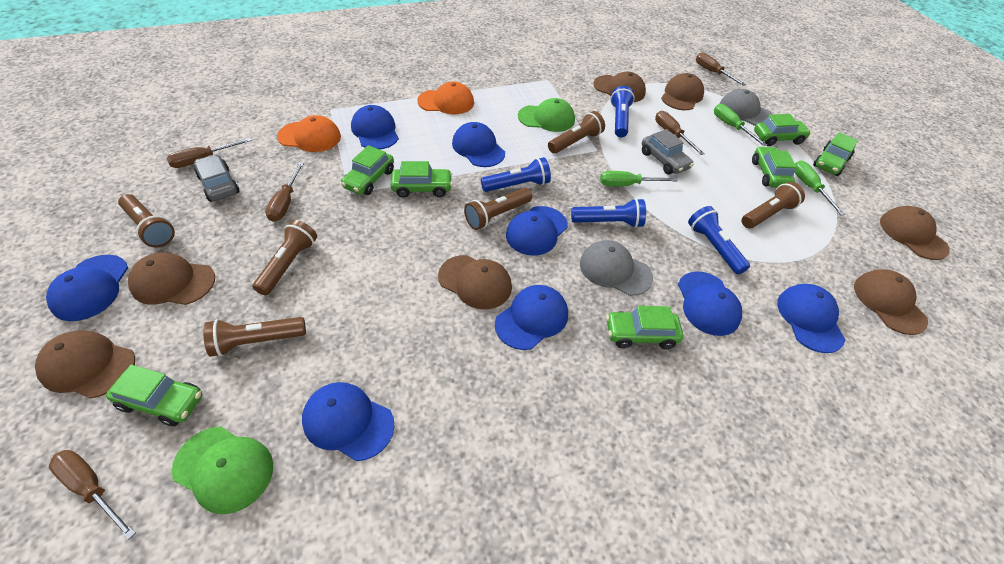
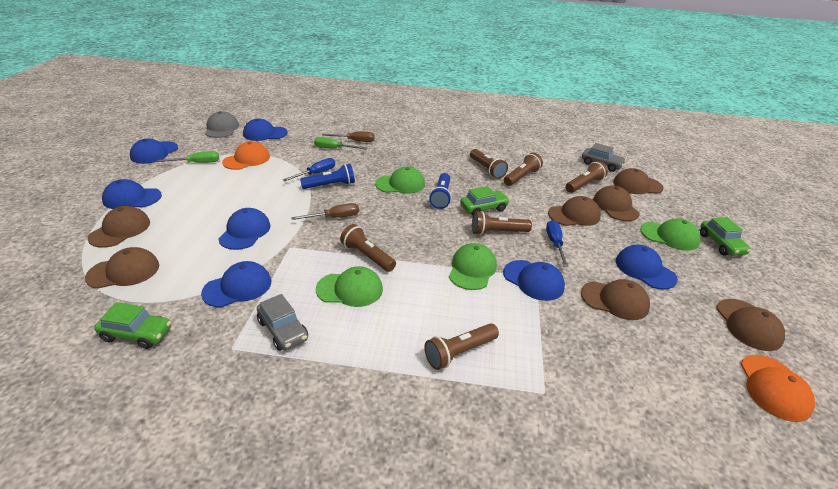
blue cap: [46,255,128,321] [302,382,395,461] [351,105,399,150] [452,122,505,167] [495,285,568,350] [506,206,568,256] [678,271,742,336] [777,284,845,353] = 8 -> [102,179,162,209] [130,139,178,164] [201,261,271,307] [218,208,271,250] [243,118,288,141] [503,260,565,301] [616,245,678,290] = 7
blue flashlight: [481,157,551,192] [571,198,646,228] [610,86,635,137] [688,206,750,275] = 4 -> [300,164,355,189] [429,173,452,209] = 2
blue screwdriver: none = 0 -> [283,158,335,182] [546,220,568,267] = 2
brown screwdriver: [49,450,136,540] [166,138,252,168] [265,162,304,222] [655,111,705,155] [696,53,746,86] = 5 -> [291,203,359,220] [322,132,375,142] = 2
green cap: [172,426,273,514] [518,98,575,132] = 2 -> [316,266,383,307] [375,166,425,194] [449,243,497,290] [640,219,701,251] = 4
green car: [106,364,202,426] [341,145,394,195] [391,161,452,198] [606,306,683,349] [752,146,797,188] [754,114,811,146] [813,132,858,176] = 7 -> [94,302,171,349] [460,186,510,216] [700,217,751,256] = 3
green screwdriver: [600,171,678,186] [714,104,767,146] [794,161,845,215] = 3 -> [156,151,219,163] [314,137,367,149] = 2
grey cap: [580,240,653,296] [719,89,772,126] = 2 -> [205,111,239,138] = 1

